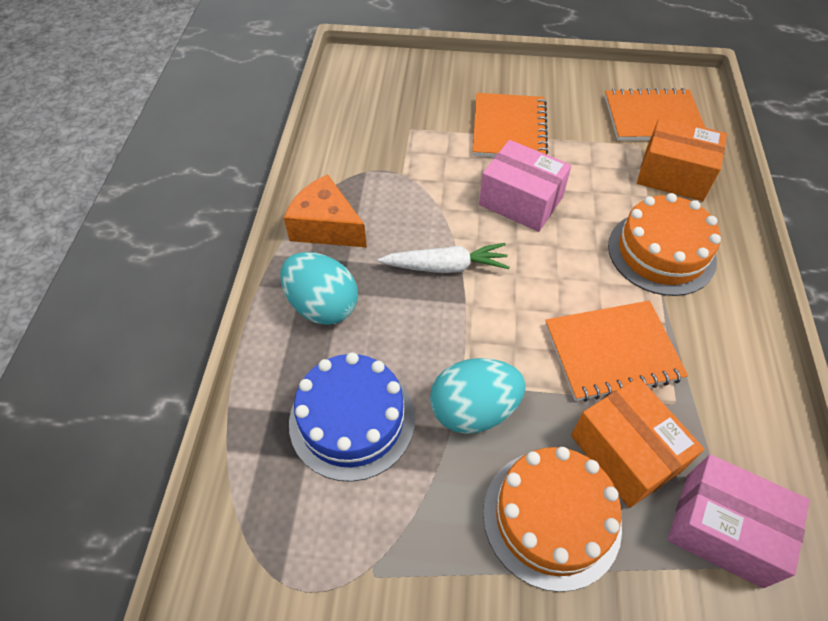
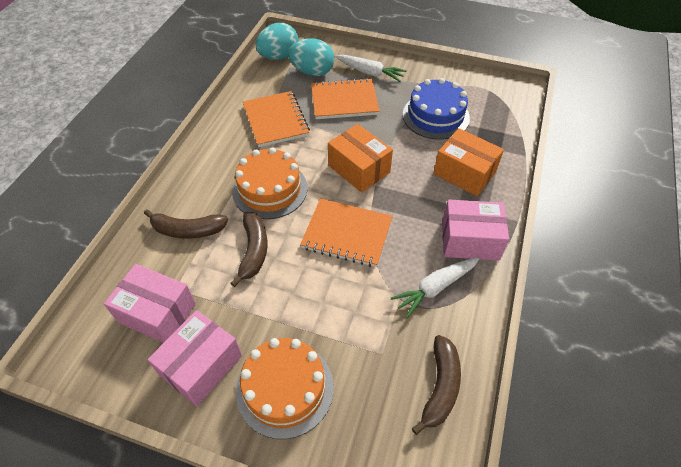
brown banana: none = 0 -> [144,210,228,239] [231,212,268,287] [412,335,461,435] = 3
orange cheese: [284,174,367,247] = 1 -> none = 0
pink box: [479,140,572,232] [668,455,810,588] = 2 -> [104,264,196,343] [147,310,242,406] [442,200,509,261] = 3
white carrot: [378,243,510,273] = 1 -> [335,55,407,82] [391,258,479,318] = 2

